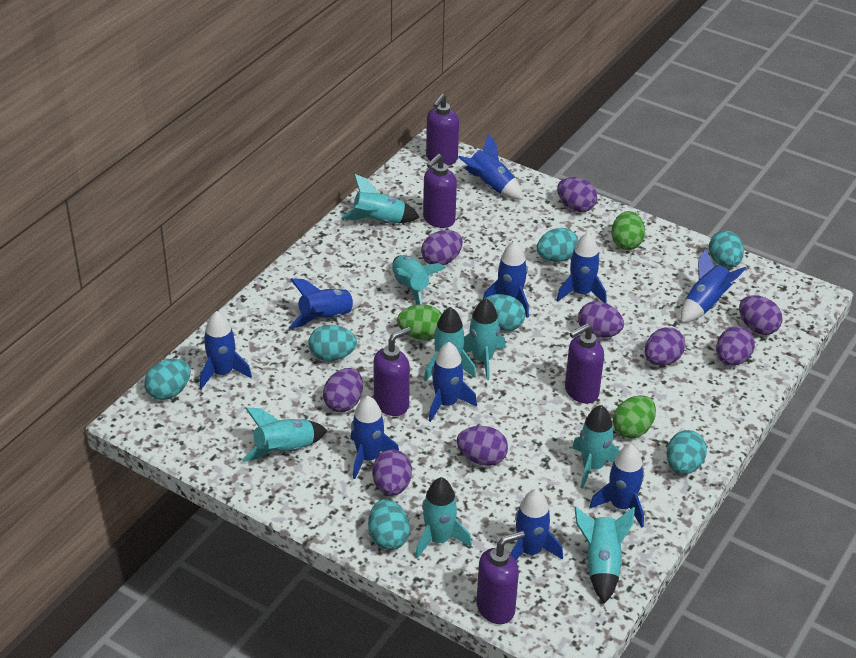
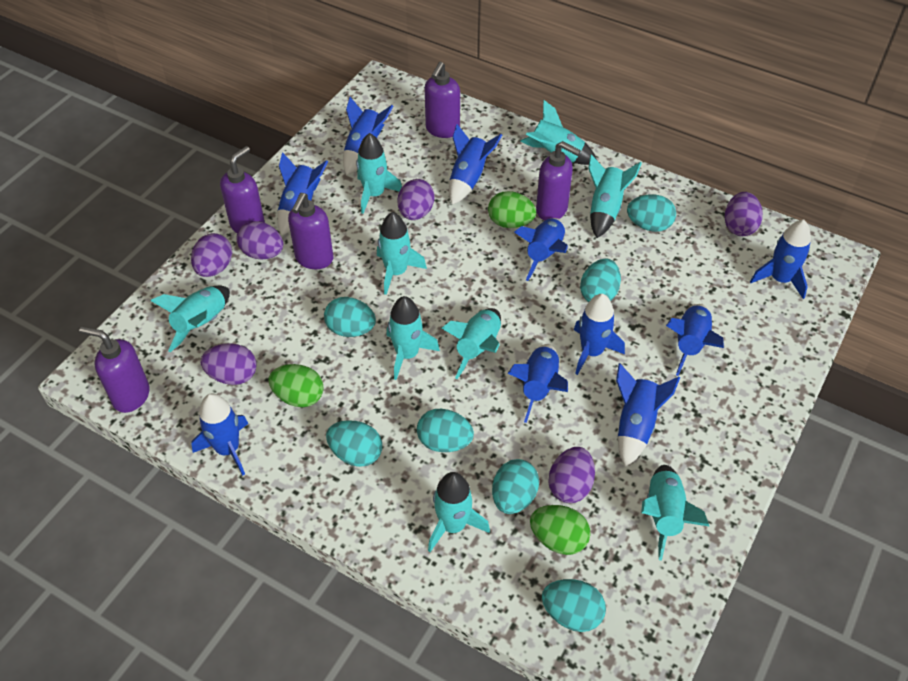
purple egg: [323,368,363,412] [373,449,412,496] [421,230,463,265] [457,426,508,466] [557,177,597,212] [578,301,624,338] [645,327,685,366] [716,326,755,366] [739,295,782,335] = 9 -> [191,233,232,277] [201,343,257,385] [236,221,283,259] [398,179,434,220] [548,447,595,503] [725,192,763,236] = 6
turquoise rocket: [242,408,327,462] [341,174,420,223] [392,255,446,305] [415,477,472,559] [424,307,476,381] [463,298,506,380] [572,405,620,489] [574,506,635,604] = 8 -> [150,286,230,352] [356,133,402,214] [377,212,427,295] [386,296,440,380] [428,472,490,552] [442,308,501,379] [520,100,597,165] [588,154,642,238] [641,465,710,561] = 9

